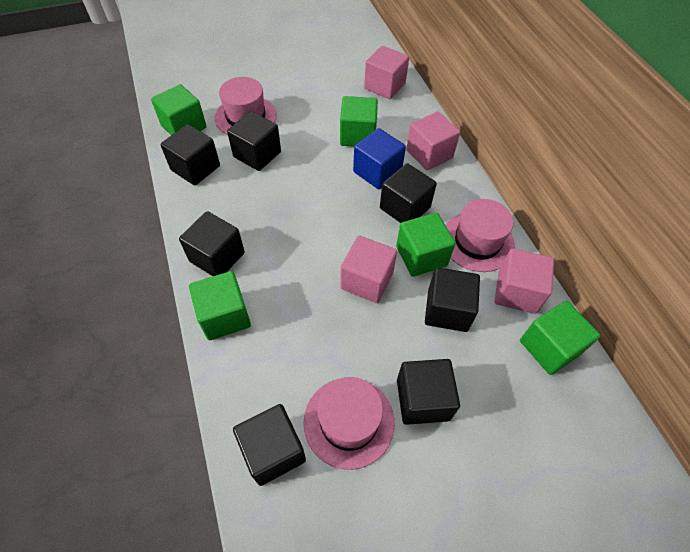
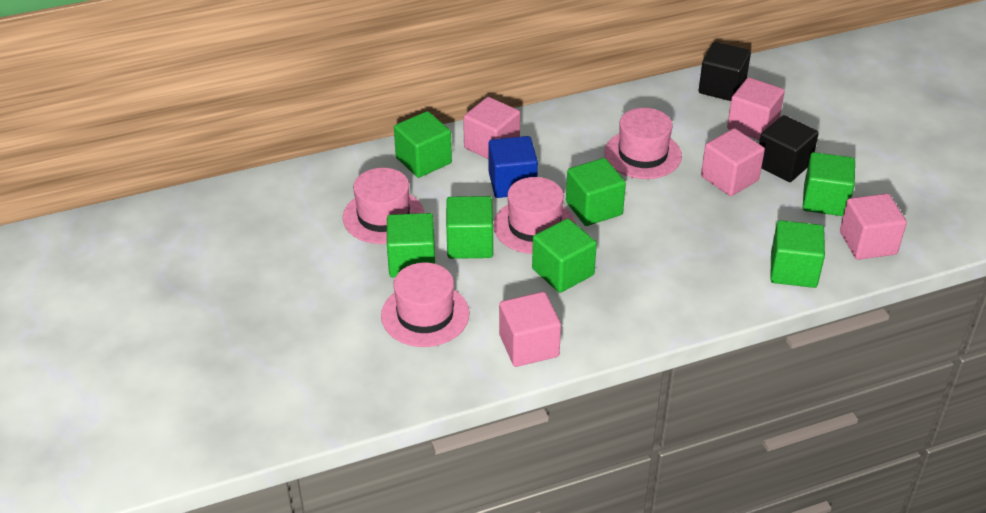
black cube: [161,124,220,185] [179,211,245,276] [227,111,281,171] [233,404,306,486] [380,163,437,223] [397,359,460,425] [425,268,480,332] = 7 -> [699,42,751,101] [759,115,819,182] = 2
green cube: [151,84,207,135] [189,271,251,340] [340,96,378,147] [396,213,455,277] [520,301,601,375] = 5 -> [387,213,435,277] [394,111,452,178] [446,196,493,259] [532,218,597,293] [566,158,626,226] [770,220,825,288] [803,152,855,216] = 7
pink cube: [340,236,397,303] [364,46,409,99] [406,112,460,170] [495,248,554,314] = 4 -> [463,97,520,159] [499,292,561,367] [701,128,765,196] [727,77,785,140] [840,194,907,260] = 5
pink hat: [215,77,277,135] [304,377,395,470] [446,199,515,272] = 3 -> [343,168,424,244] [381,262,469,347] [493,177,575,254] [604,108,682,179] = 4

